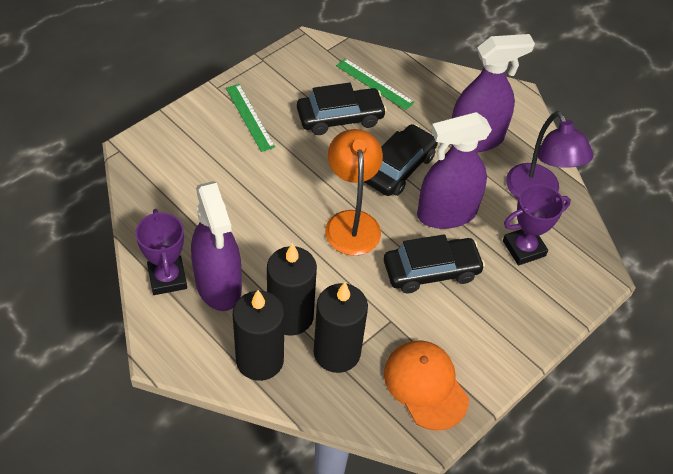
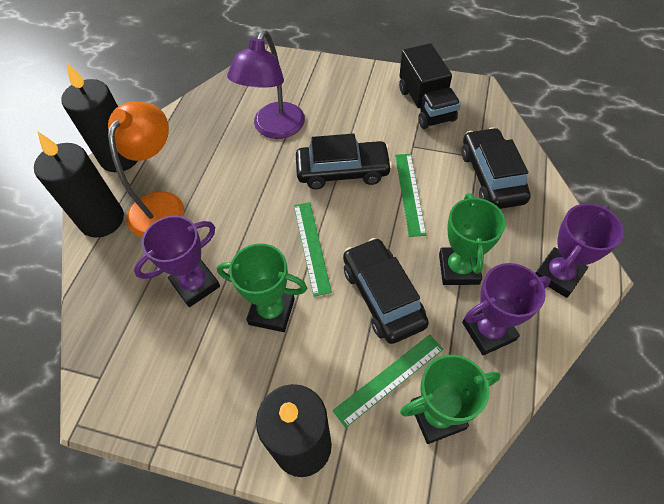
black truck: none = 0 -> [399,43,461,129] = 1
green ruler: [226,84,275,152] [336,58,415,110] = 2 -> [294,202,332,297] [333,335,443,428] [395,154,426,237] = 3
green trophy: none = 0 -> [217,243,307,332] [400,355,500,444] [439,193,506,285] = 3
orange cap: [384,340,469,431] = 1 -> none = 0
purple spray bottle: [191,181,242,311] [417,112,492,229] [450,34,535,152] = 3 -> none = 0
purple trophy: [135,209,187,295] [503,184,571,265] = 2 -> [134,216,220,307] [462,263,551,355] [536,204,624,298] = 3

